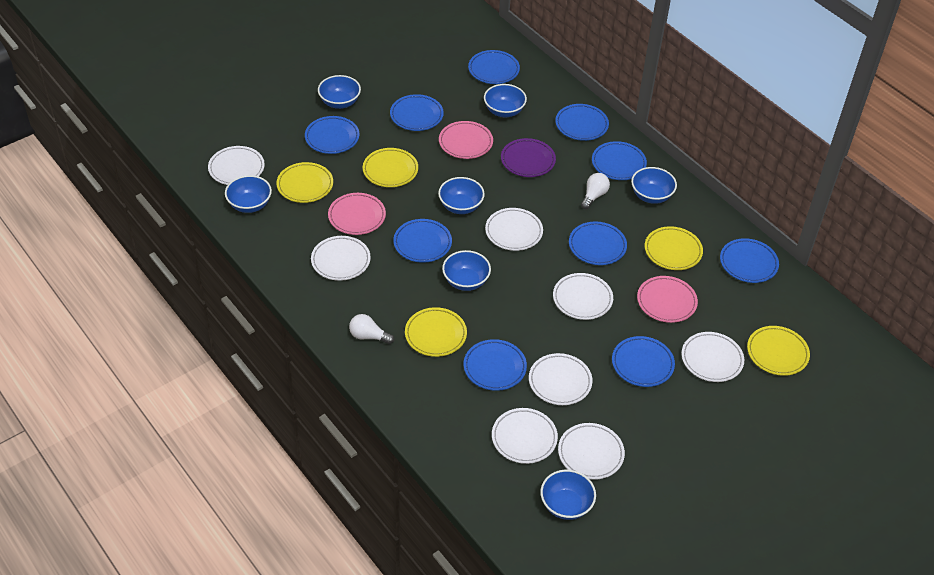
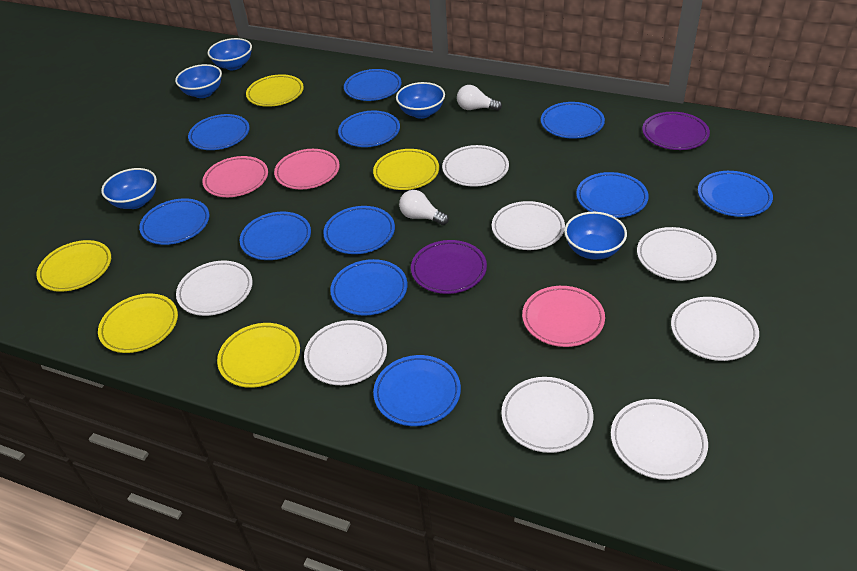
blue bowl: [225,175,272,213] [318,75,361,109] [438,177,485,214] [442,250,491,291] [484,84,527,117] [540,470,596,520] [631,167,677,204] = 7 -> [101,168,157,209] [175,64,222,98] [208,38,252,70] [396,82,445,119] [564,212,627,259] = 5
blue plate: [305,116,359,154] [390,94,444,131] [393,219,452,263] [464,339,527,391] [468,50,520,84] [555,104,609,141] [569,222,627,265] [592,141,647,180] [612,336,675,387] [720,238,779,283] = 10 -> [139,198,209,245] [188,114,250,150] [240,212,311,260] [323,206,395,254] [330,259,408,316] [338,111,400,147] [344,69,402,101] [373,355,461,426] [541,102,605,139] [576,172,649,218] [698,171,773,217] = 11
purple plate: [501,138,556,177] = 1 -> [411,240,487,294] [642,112,710,150] = 2

